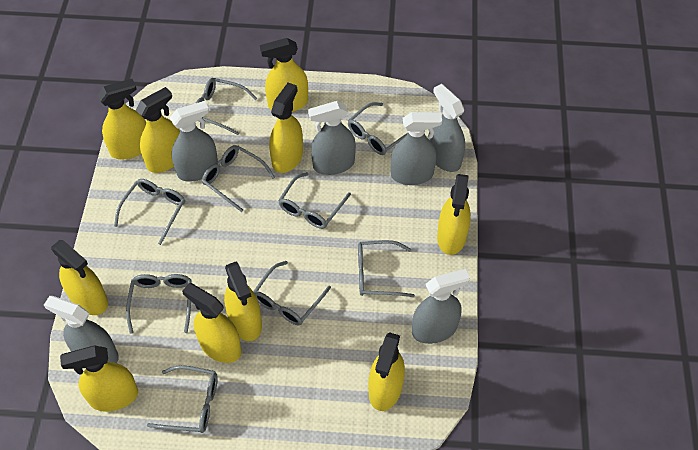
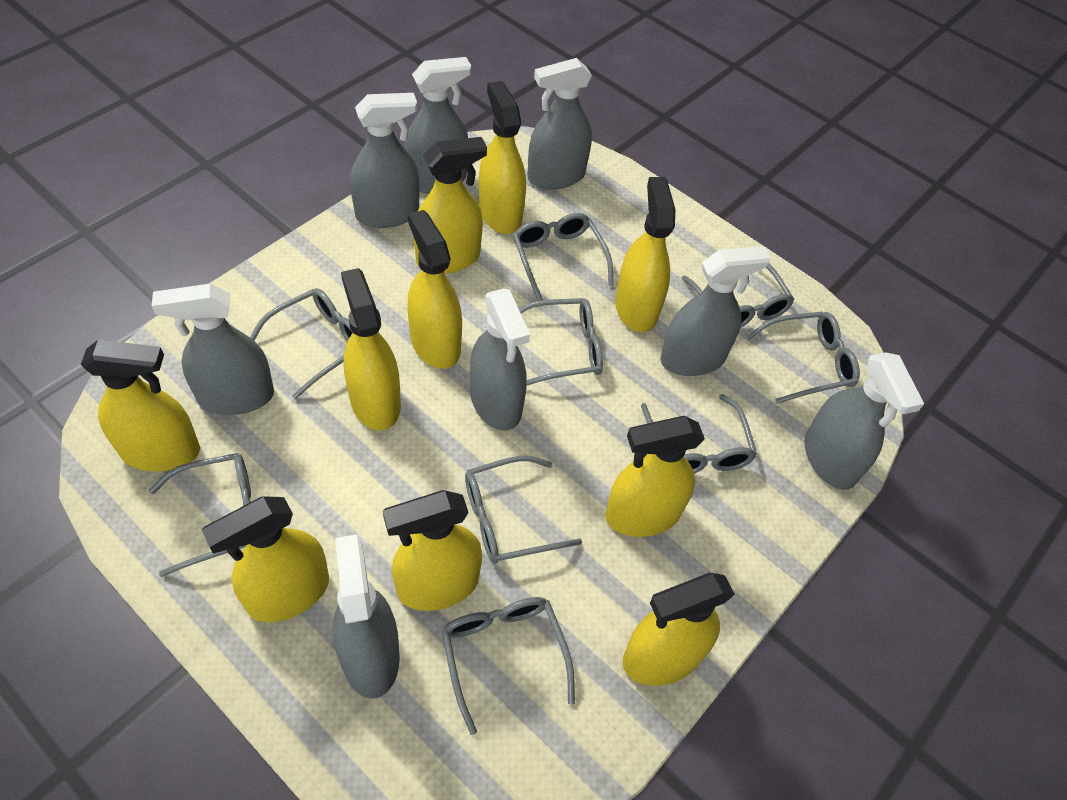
grey spray bottle: [44,296,119,363] [170,101,218,182] [308,101,356,175] [391,112,442,185] [412,269,470,344] [428,84,465,172] = 6 -> [152,284,274,415] [333,534,400,699] [350,93,420,228] [404,57,471,193] [470,289,530,431] [527,58,592,189] [660,246,771,376] [804,352,924,490] = 8

